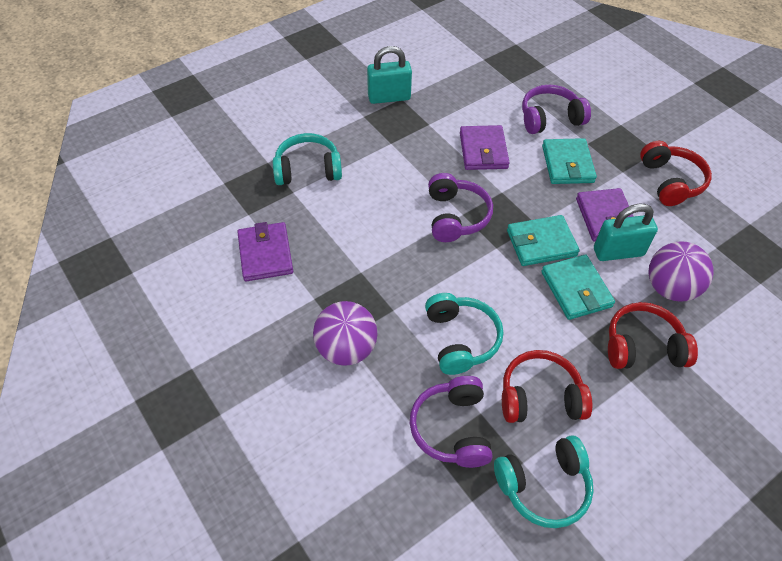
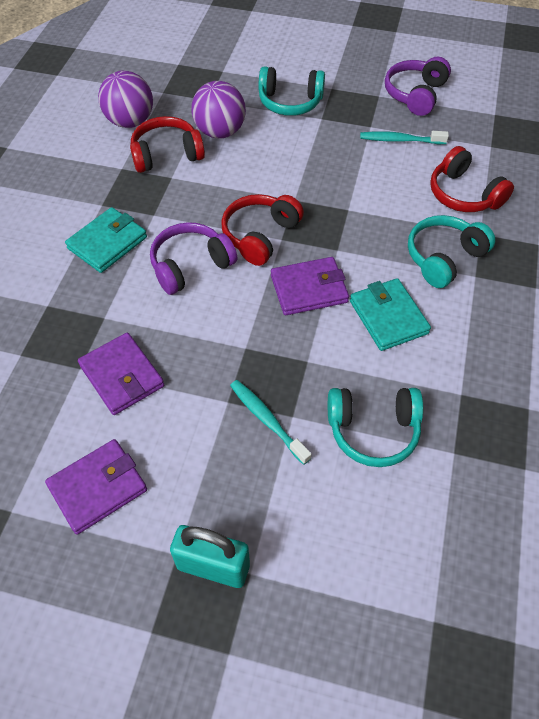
purple headphones: [410,376,492,468] [428,173,493,242] [522,85,591,134] = 3 -> [150,222,237,295] [385,57,451,116] = 2
turquoise padlock: [367,46,412,104] [594,204,658,261] = 2 -> [170,525,250,588] = 1
turquoise toothbrush: none = 0 -> [230,380,311,465] [360,131,449,144] = 2
turquoise wallet: [507,215,580,266] [541,255,615,320] [542,138,597,184] = 3 -> [65,207,147,273] [350,278,431,351] = 2

